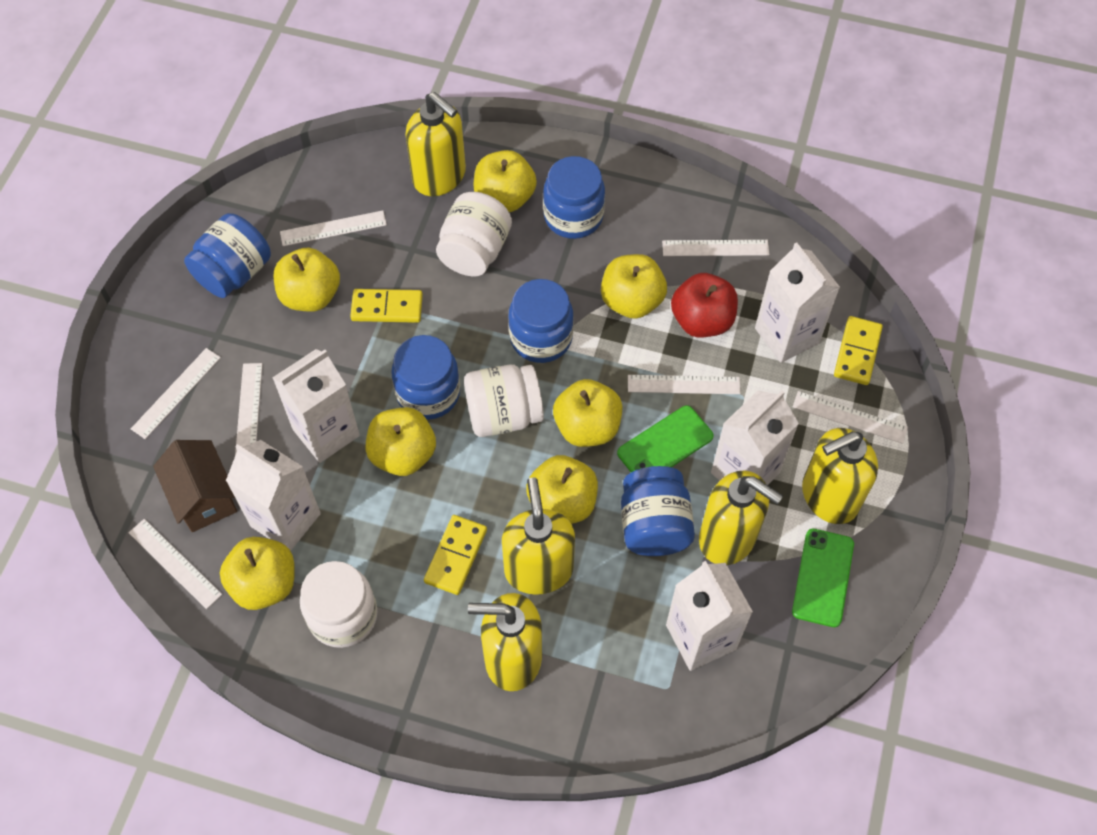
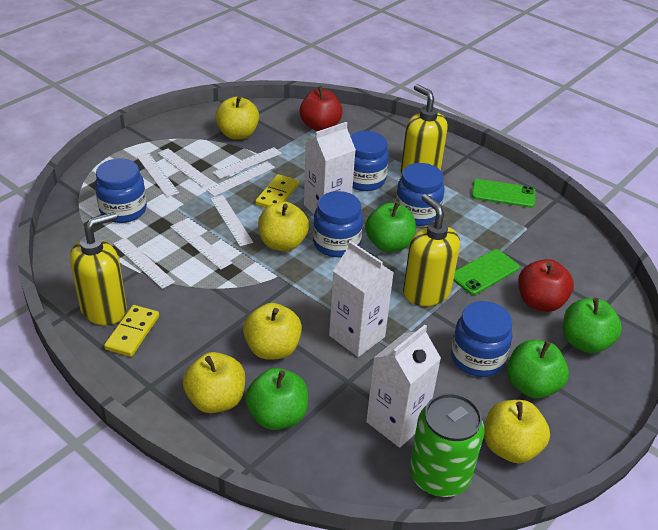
brown house: [153,440,237,532] = 1 -> none = 0
green apple: none = 0 -> [245,368,308,430] [365,202,416,252] [507,340,569,398] [563,298,622,354] = 4
green can: none = 0 -> [409,393,485,497] = 1
red apple: [671,273,738,337] = 1 -> [300,86,343,131] [518,259,574,312] = 2
white carton: [226,440,321,551] [272,349,360,463] [666,561,753,671] [711,390,799,485] [755,242,840,363] = 5 -> [304,122,356,214] [329,241,394,357] [366,325,441,448] = 3
white jar: [300,561,377,648] [436,192,512,277] [464,364,544,437] = 3 -> none = 0
yellow apple: [220,537,295,610] [274,247,340,312] [366,407,436,476] [473,150,537,212] [526,455,598,524] [553,379,622,447] [601,254,667,319] = 7 -> [183,352,245,413] [215,96,259,140] [243,303,302,360] [258,202,309,251] [484,400,550,463] = 5
yellow domino: [350,289,423,323] [424,515,487,595] [834,316,883,385] = 3 -> [104,305,159,357] [255,174,299,208] = 2
yellow soap dispenser: [405,92,466,196] [468,593,542,691] [502,477,575,595] [699,471,783,565] [802,428,878,524] = 5 -> [70,212,127,325] [401,84,448,174] [403,194,460,306] = 3

